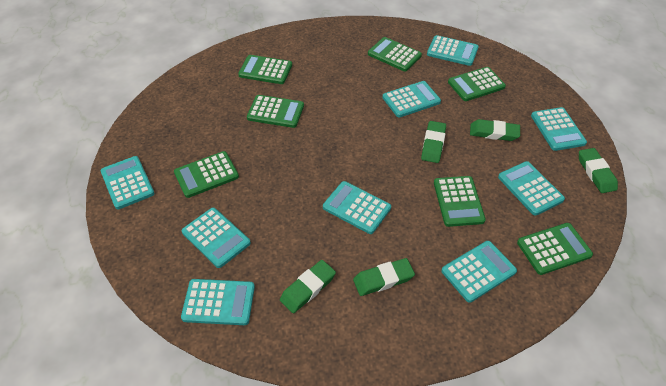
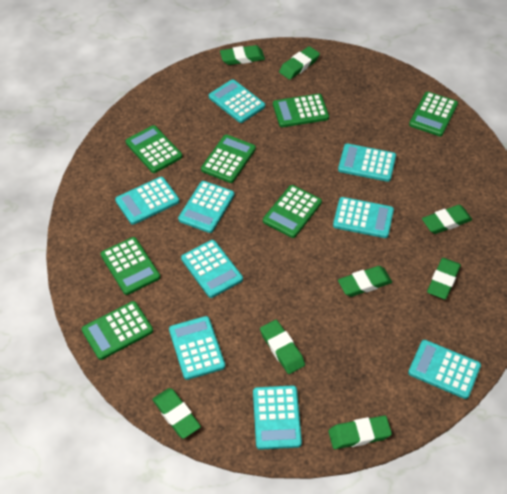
green eraser: [280,260,336,313] [353,258,415,296] [421,121,446,163] [470,119,520,141] [579,148,618,193] = 5 -> [152,388,201,439] [220,45,265,65] [260,320,305,374] [279,46,320,80] [328,415,392,449] [338,266,392,297] [422,205,472,234] [427,258,461,299] = 8

